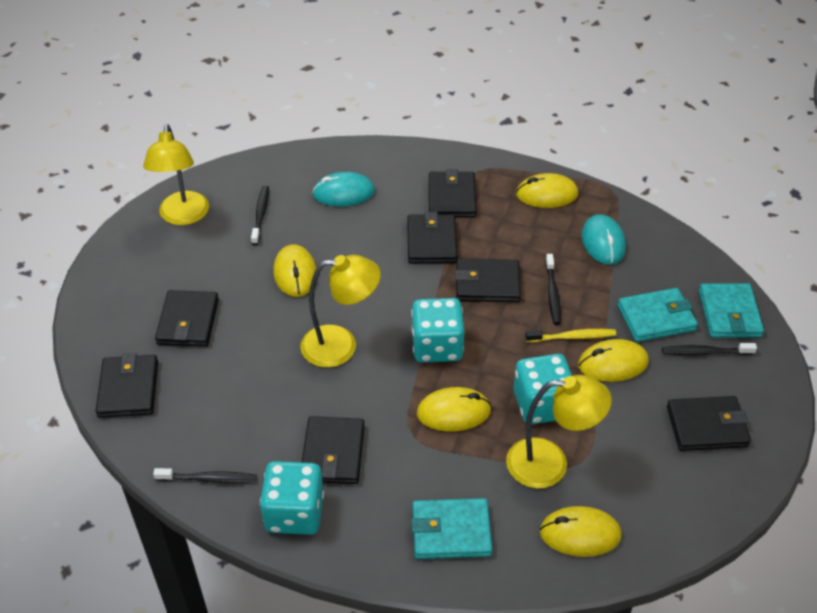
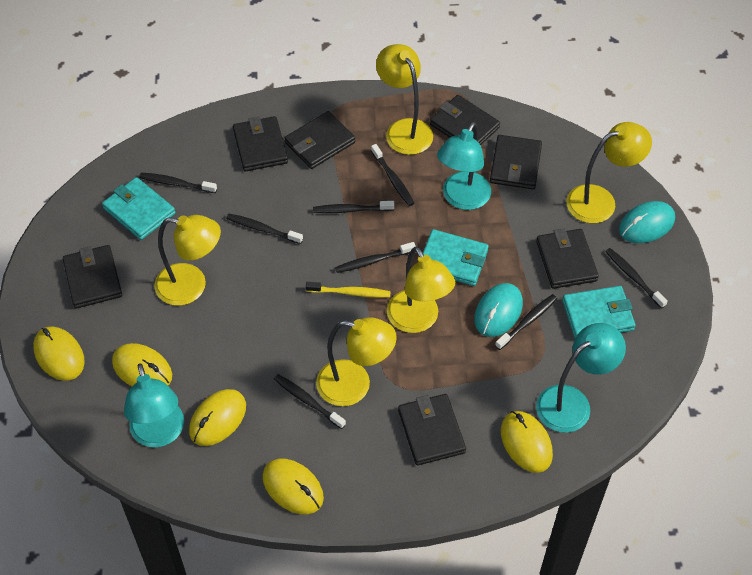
black toothbrush: [153,468,257,483] [251,186,269,245] [545,254,561,325] [662,343,757,355] = 4 -> [139,173,217,193] [226,214,303,244] [274,374,346,429] [313,201,394,213] [335,242,416,273] [371,144,414,206] [495,294,557,350] [605,248,668,309] = 8
turquoise dice: [260,461,324,535] [411,298,464,363] [513,354,572,425] = 3 -> none = 0
turquoise lamp: none = 0 -> [124,363,184,447] [437,122,491,210] [536,323,626,433] = 3
yellow lamp: [143,124,209,225] [300,255,381,368] [506,375,612,489] = 3 -> [154,215,221,306] [316,317,397,406] [376,44,433,155] [387,247,455,333] [566,122,652,223] = 5

